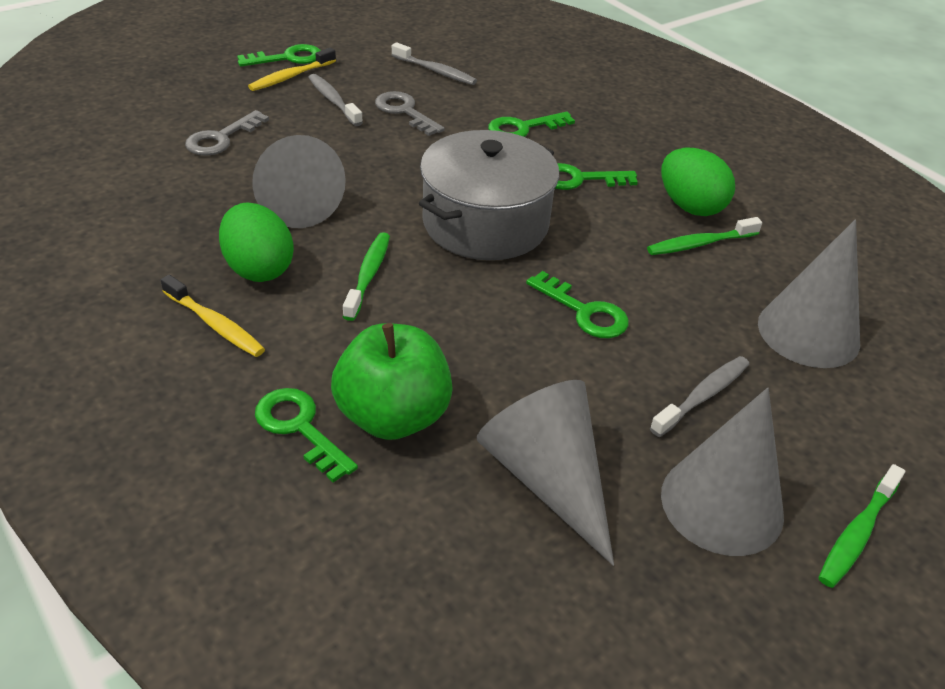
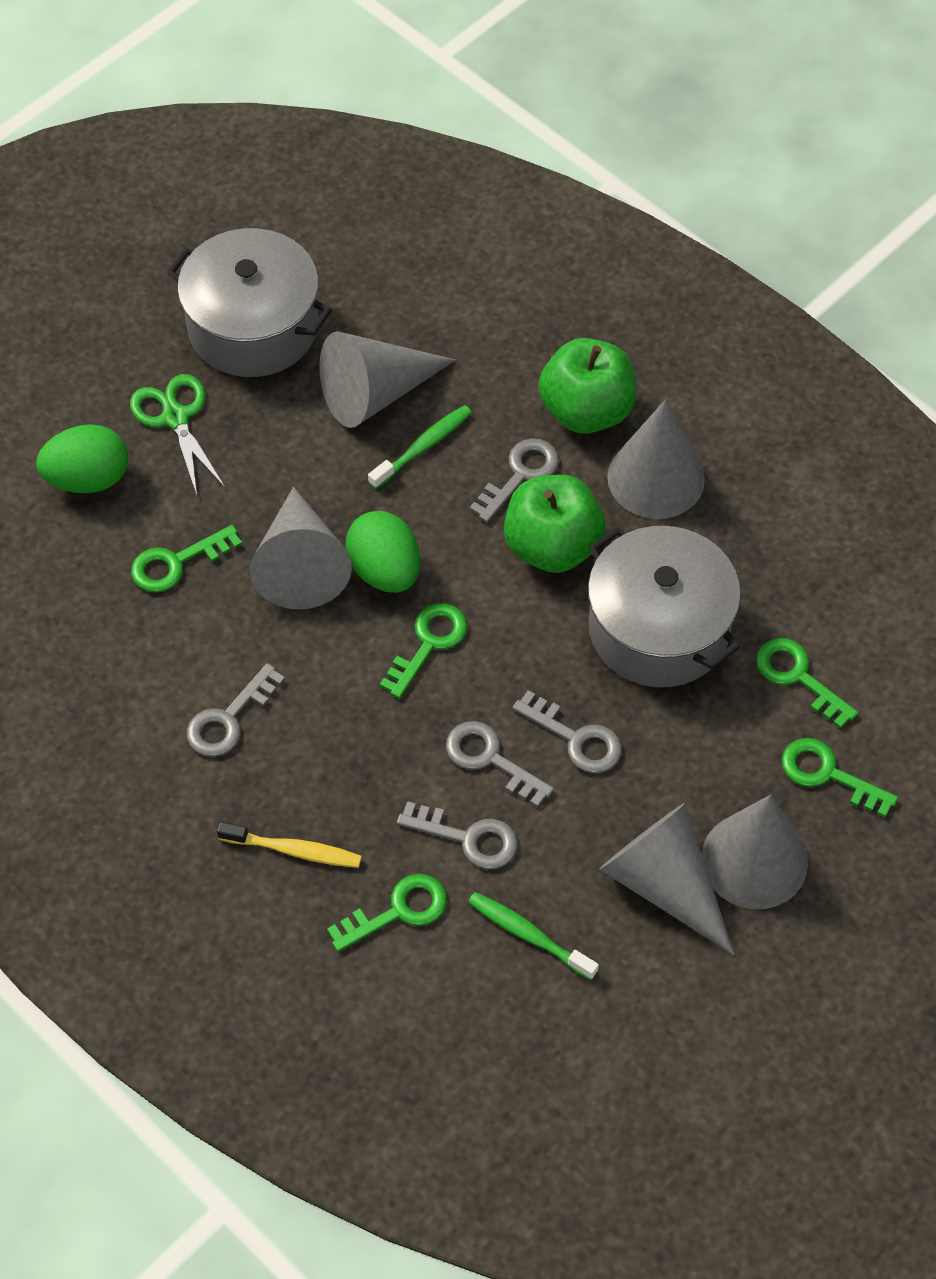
green apple: [331,323,453,440] = 1 -> [504,475,605,573] [538,338,636,434] = 2
green scissors: none = 0 -> [130,374,225,495] = 1
green toothbrush: [343,232,390,321] [647,217,762,255] [818,464,905,588] = 3 -> [368,405,472,489] [468,892,599,980] = 2
grey cone: [252,135,346,228] [477,380,614,566] [661,388,784,556] [758,220,860,368] = 4 -> [250,487,352,610] [319,331,455,428] [599,803,734,955] [607,399,705,519] [702,795,808,909] = 5
grey key: [185,110,269,156] [375,91,445,136] = 2 -> [187,663,285,757] [397,801,518,869] [446,721,554,807] [470,438,559,523] [512,690,622,773] = 5
grey pot: [419,130,559,260] = 1 -> [167,228,332,377] [588,526,741,687] = 2
grey toothbrush: [308,74,363,126] [392,42,477,85] [650,356,749,437] = 3 -> none = 0
yellow toothbrush: [161,275,265,357] [248,48,336,91] = 2 -> [217,822,362,868] = 1

